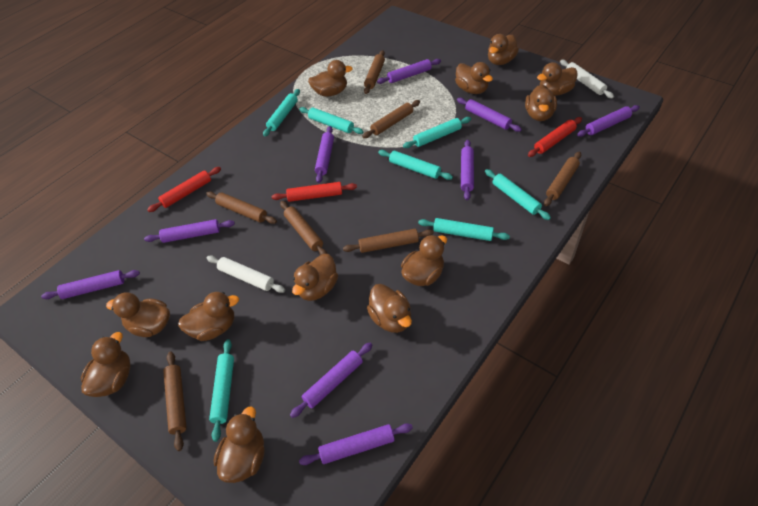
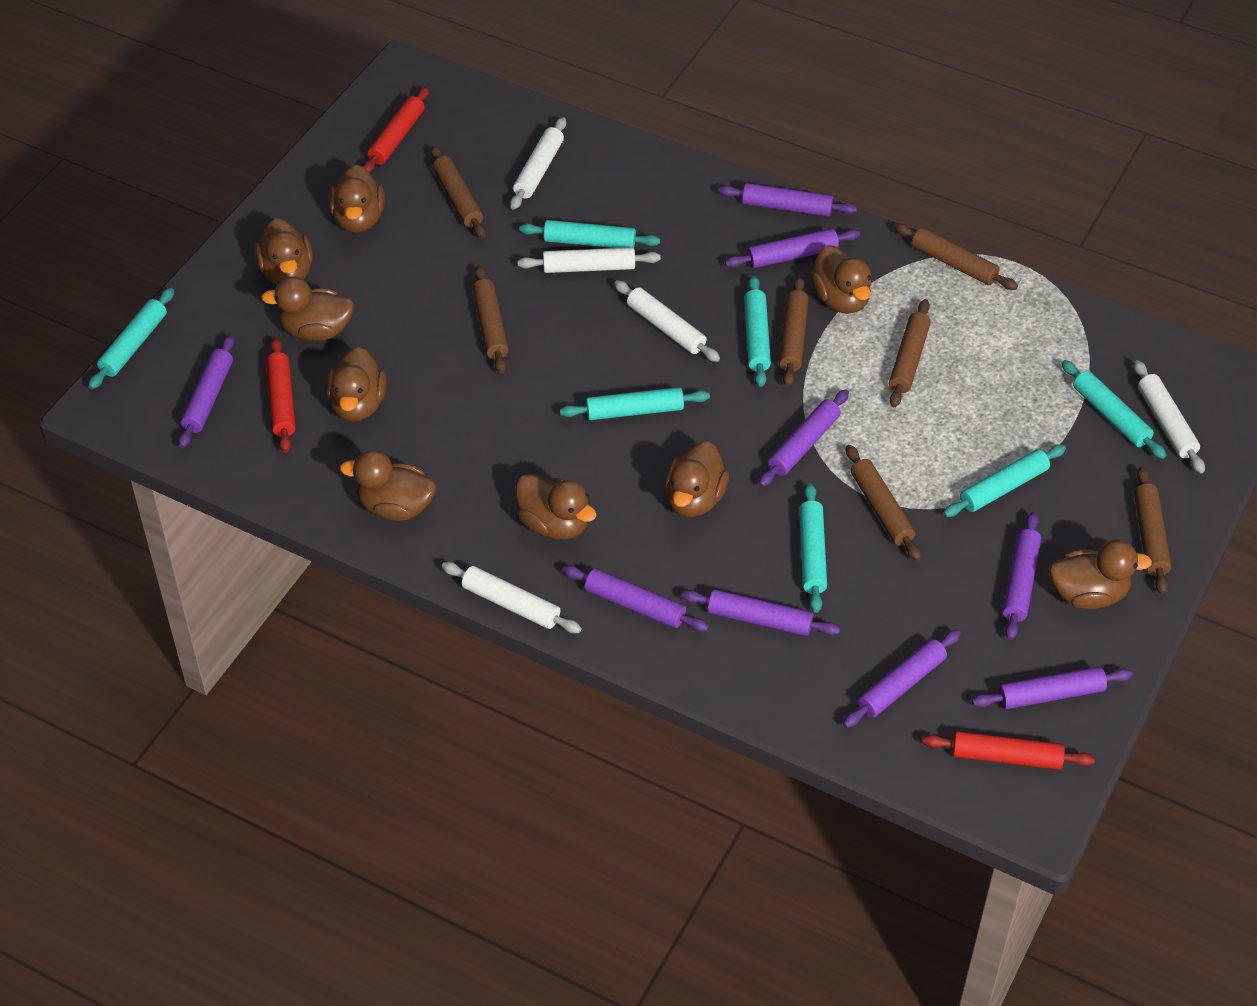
brown duck: [81,332,131,397] [106,292,170,337] [178,292,239,341] [214,406,265,483] [292,254,338,301] [308,60,353,96] [367,284,412,333] [401,235,447,286] [455,62,493,94] [488,34,519,65] [525,85,557,121] [537,62,578,96] = 12 -> [254,218,313,285] [261,277,355,341] [326,347,387,422] [329,165,385,233] [340,450,436,521] [515,474,597,540] [664,441,729,517] [810,245,872,314] [1049,540,1152,609] = 9
white rolling pin: [207,255,285,293] [560,60,614,99] = 2 -> [442,562,581,633] [510,117,566,209] [517,247,661,273] [614,280,720,362] [1134,360,1205,473] = 5

